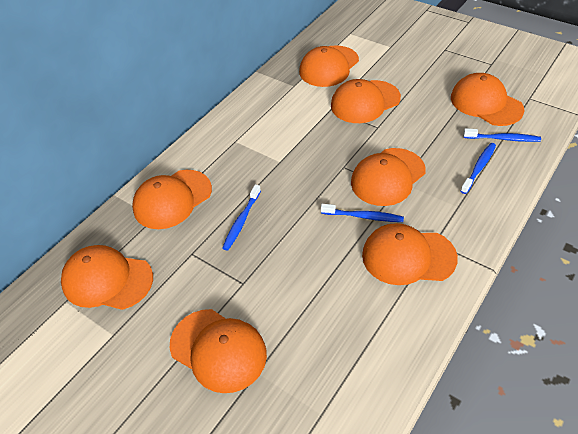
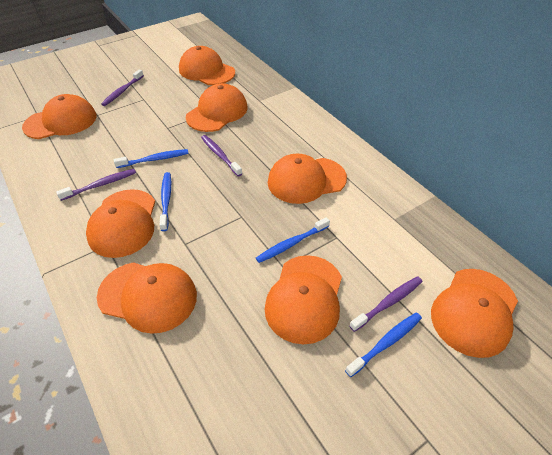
purple toothbrush: none = 0 -> [56,169,136,201] [101,70,144,106] [201,135,243,176] [349,276,423,332] = 4

